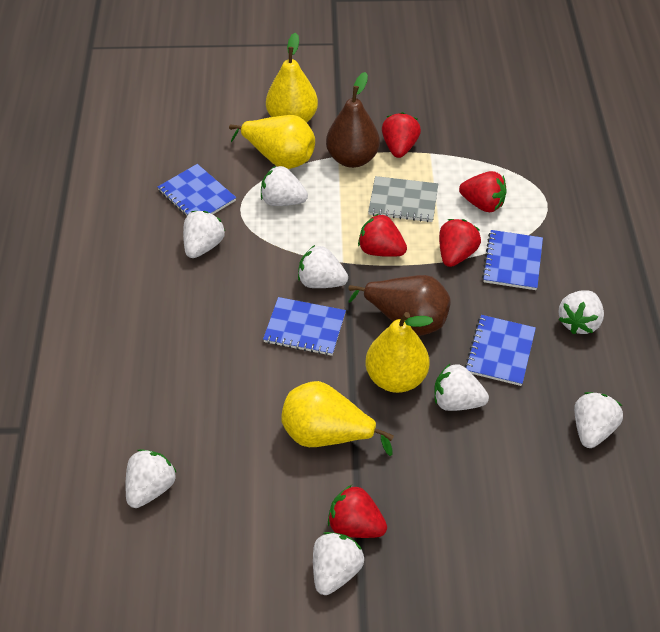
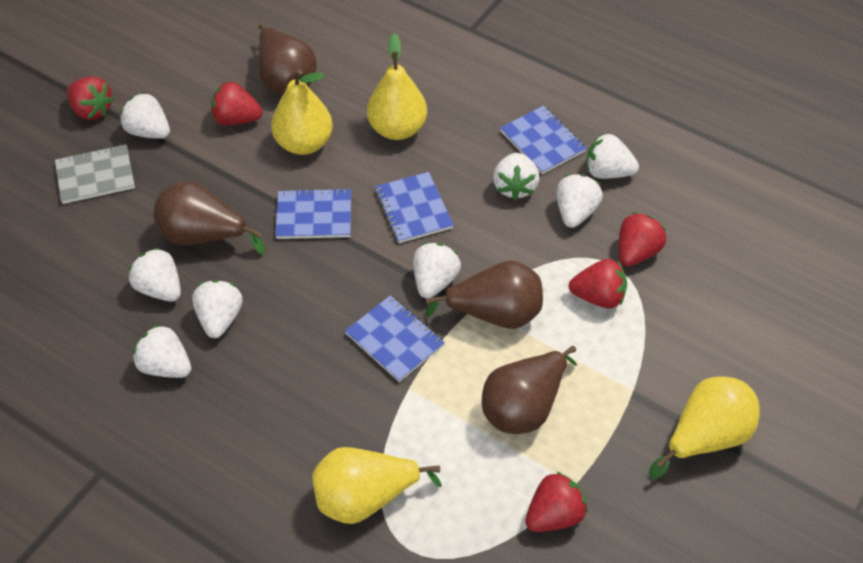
brown pear: [326,72,380,168] [348,275,450,336] = 2 -> [153,181,265,255] [258,24,317,94] [425,260,543,329] [482,346,577,434] = 4

